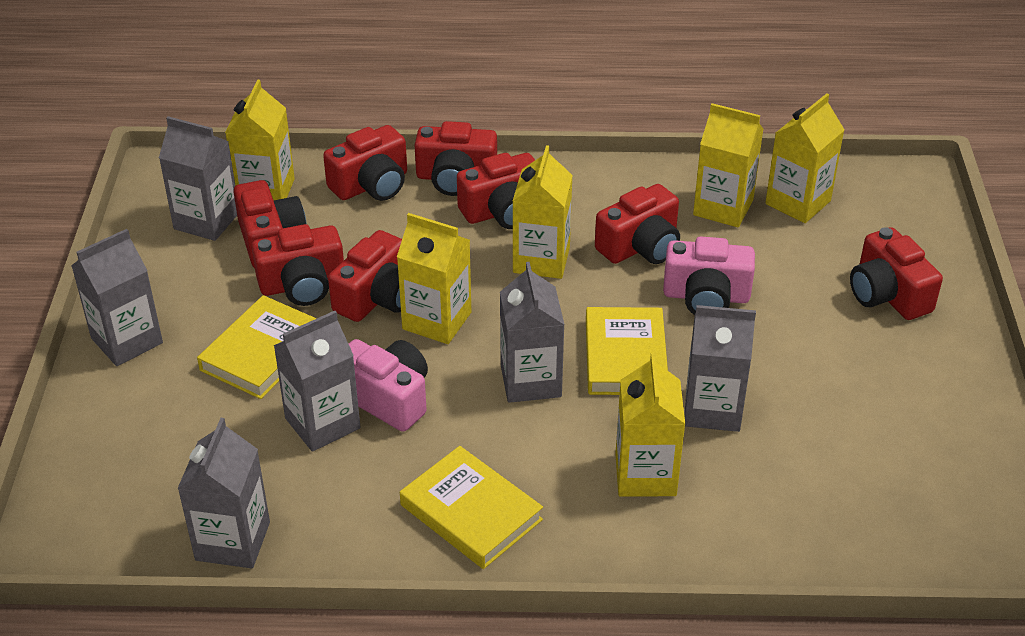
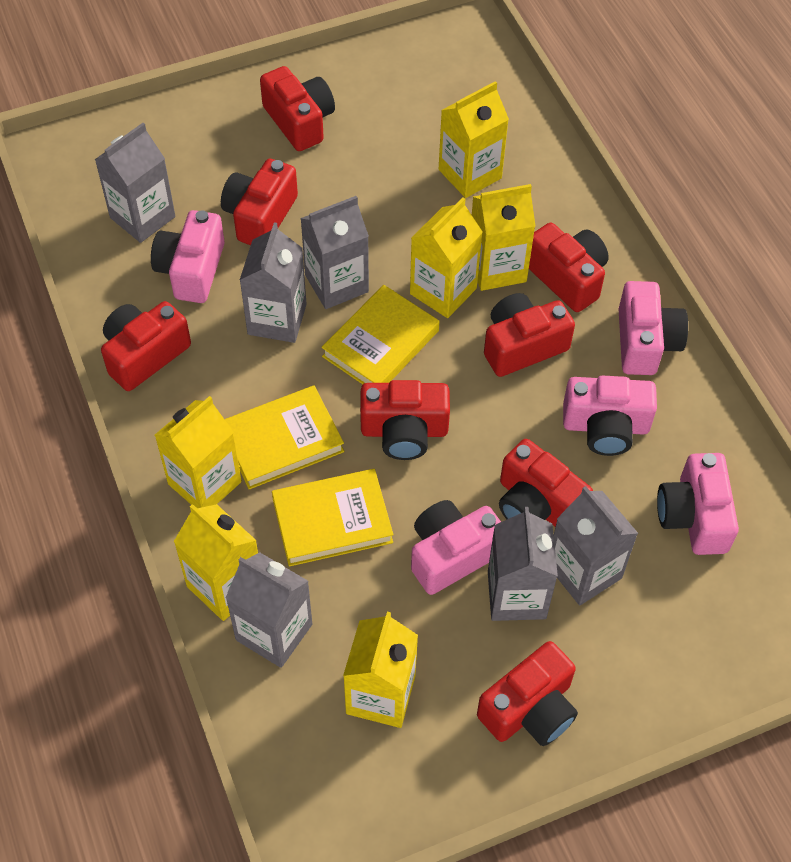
pink camera: [349,339,428,432] [663,236,755,315] = 2 -> [151,210,225,303] [411,500,501,595] [563,375,657,456] [619,281,688,375] [657,453,739,555] = 5

